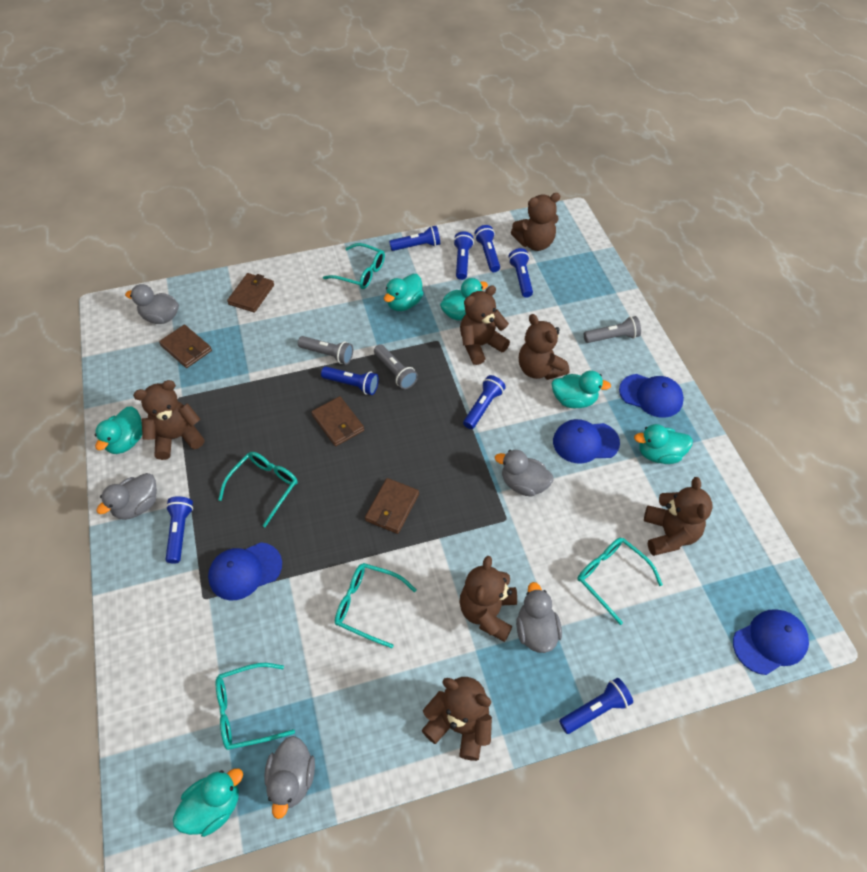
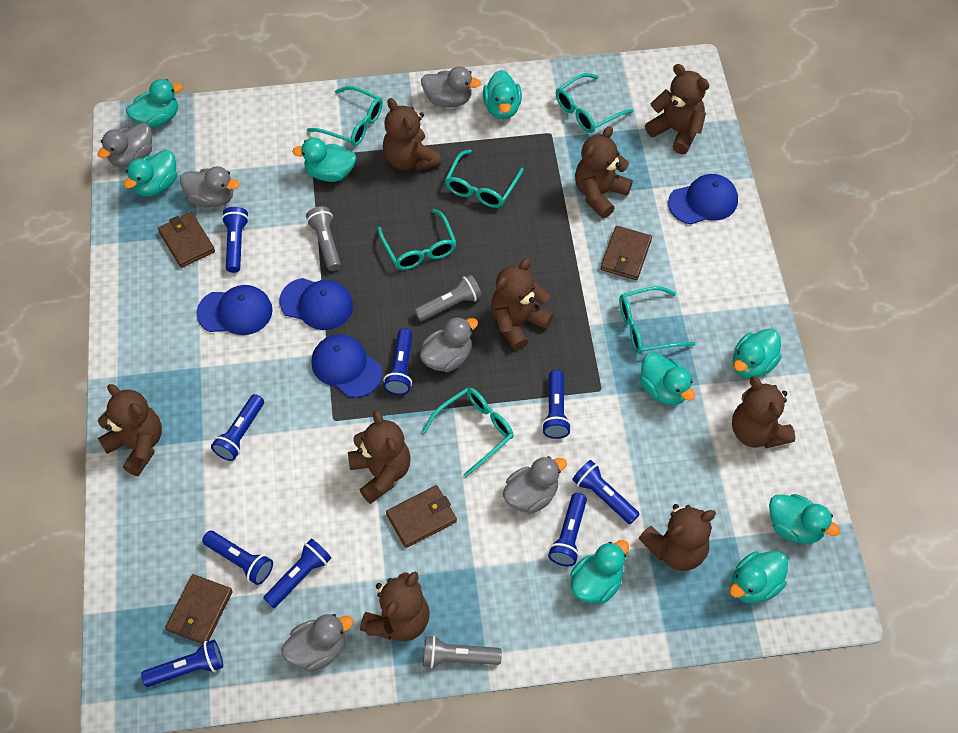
blue flashlight: [165,496,193,564] [321,367,379,395] [389,226,440,251] [453,231,474,280] [463,375,506,429] [475,225,500,272] [509,248,533,298] [559,678,633,734] = 8 -> [141,640,223,687] [202,531,273,585] [211,394,264,461] [222,207,249,273] [263,539,331,608] [383,328,412,395] [542,370,571,439] [548,493,587,566] [572,460,640,524] = 9
brown teddy bear: [133,380,204,460] [421,677,492,761] [460,285,510,365] [460,556,517,642] [511,193,560,251] [519,314,569,380] [644,477,713,556] = 7 -> [98,384,162,476] [348,410,411,504] [360,572,430,641] [383,98,441,171] [491,258,554,351] [575,126,633,218] [639,504,716,571] [645,64,709,154] [732,376,795,448] = 9
grey duck: [96,473,157,520] [125,284,179,324] [264,736,315,819] [495,450,554,497] [516,582,562,653] = 5 -> [97,122,152,168] [180,166,239,207] [281,614,353,672] [420,317,478,372] [421,66,481,108] [503,456,567,514] = 6
turquoise duck: [95,406,142,454] [173,768,243,837] [384,274,424,311] [440,278,488,321] [551,371,611,408] [634,424,693,464] = 6 -> [124,150,177,196] [126,79,183,128] [292,137,356,182] [483,70,522,119] [570,540,629,604] [640,353,695,405] [730,551,788,603] [733,328,782,378] [769,494,840,544] = 9
turquoise glasses: [216,663,295,750] [218,452,298,527] [323,243,385,289] [335,563,417,648] [577,537,663,625] = 5 -> [307,86,383,146] [377,209,457,270] [422,388,514,478] [445,149,524,208] [556,73,634,133] [619,286,696,354] = 6

